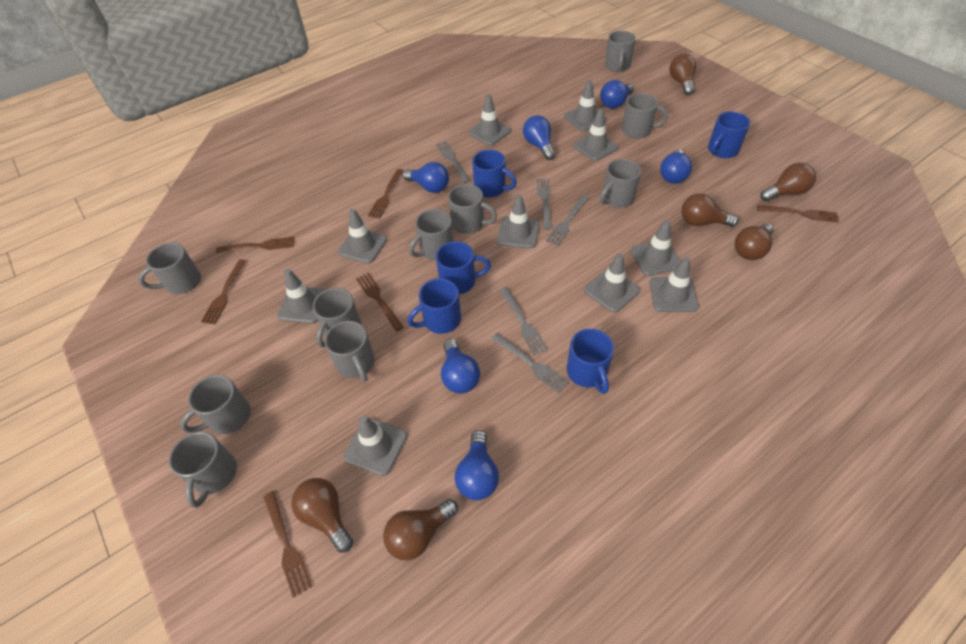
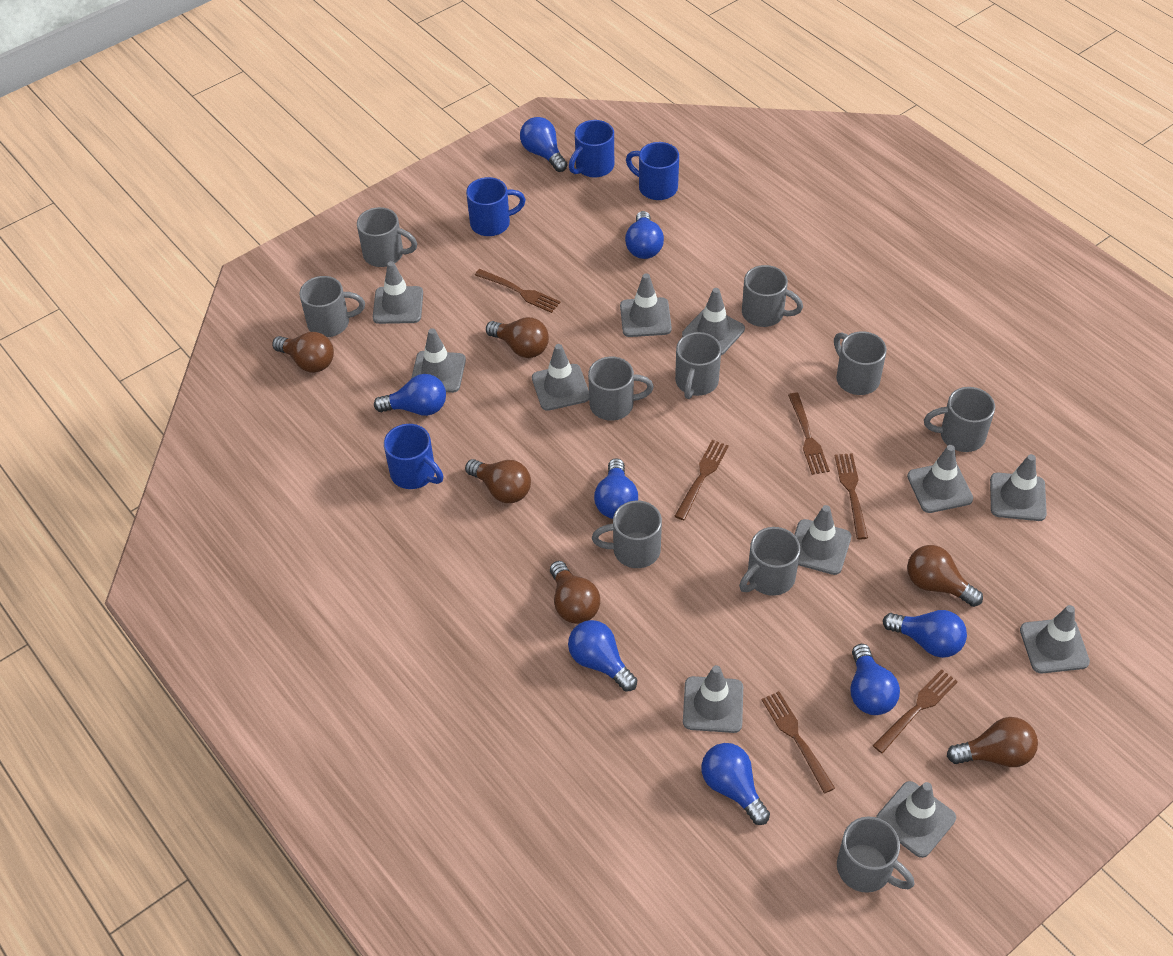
blue light bulb: [403,162,449,193] [441,339,480,394] [455,430,499,500] [523,115,555,160] [600,80,634,109] [660,149,692,184] = 6 -> [374,374,446,416] [520,117,567,172] [568,620,637,692] [594,458,638,519] [625,211,664,259] [701,743,770,825] [851,644,900,715] [883,610,967,658] = 8
blue mug: [407,278,461,334] [436,241,491,294] [472,150,517,198] [567,329,614,394] [708,111,750,158] = 5 -> [384,424,443,489] [466,177,526,236] [569,120,614,178] [626,142,679,200] = 4
grey fork: [436,141,470,183] [491,333,569,393] [500,287,548,355] [537,178,552,230] [546,195,589,246] = 5 -> none = 0
grey traffic cone: [277,269,326,324] [338,208,387,263] [344,415,407,476] [468,94,511,146] [497,195,540,249] [564,80,607,131] [573,108,618,161] [584,253,640,313] [631,220,681,276] [650,257,699,312] = 10 -> [373,261,423,324] [411,328,466,393] [532,344,589,411] [620,273,672,337] [682,288,745,355] [683,665,743,733] [794,505,851,575] [876,781,956,858] [907,445,973,513] [990,454,1047,521] [1020,605,1090,673] = 11

